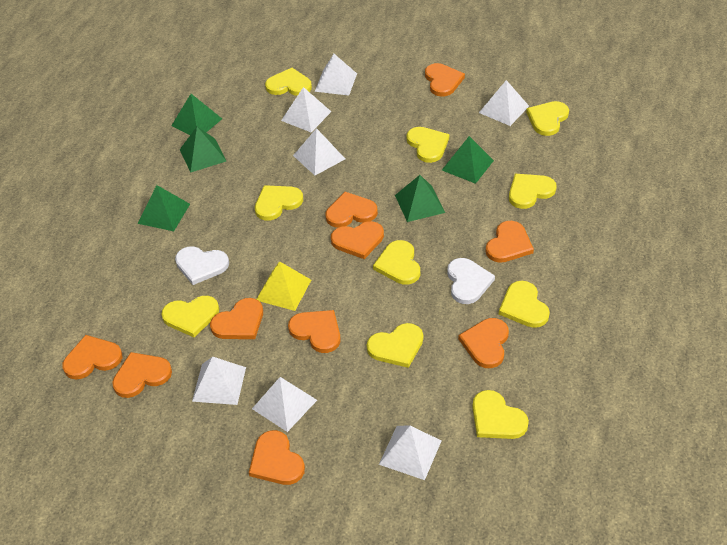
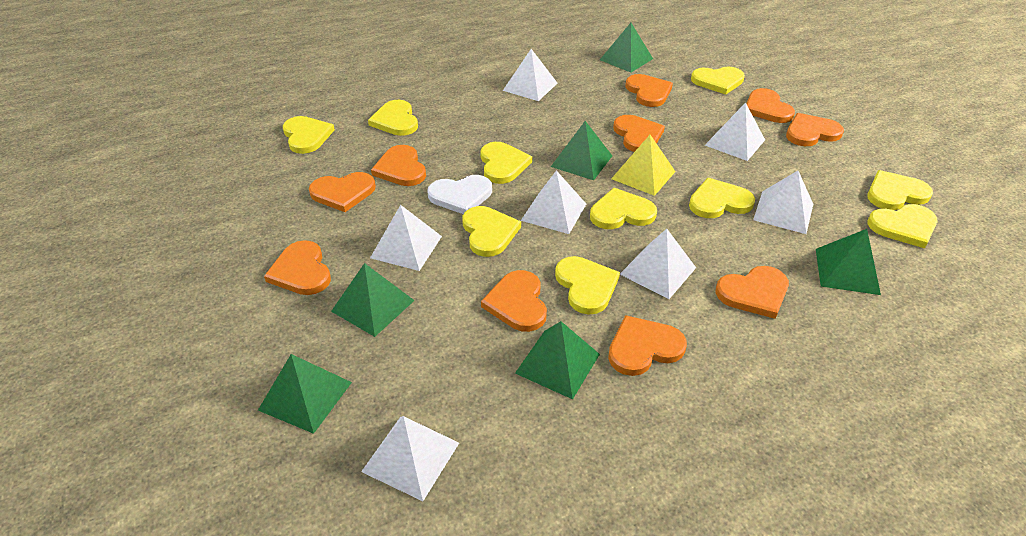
green pyramid: [138,185,190,231] [171,94,222,135] [180,127,226,173] [395,175,445,222] [442,136,494,184] = 5 -> [258,354,352,434] [331,263,415,337] [515,321,600,399] [551,121,612,180] [600,23,653,73] [816,229,881,295] = 6
white heart: [175,246,229,285] [447,258,495,304] = 2 -> [427,175,492,214] = 1

